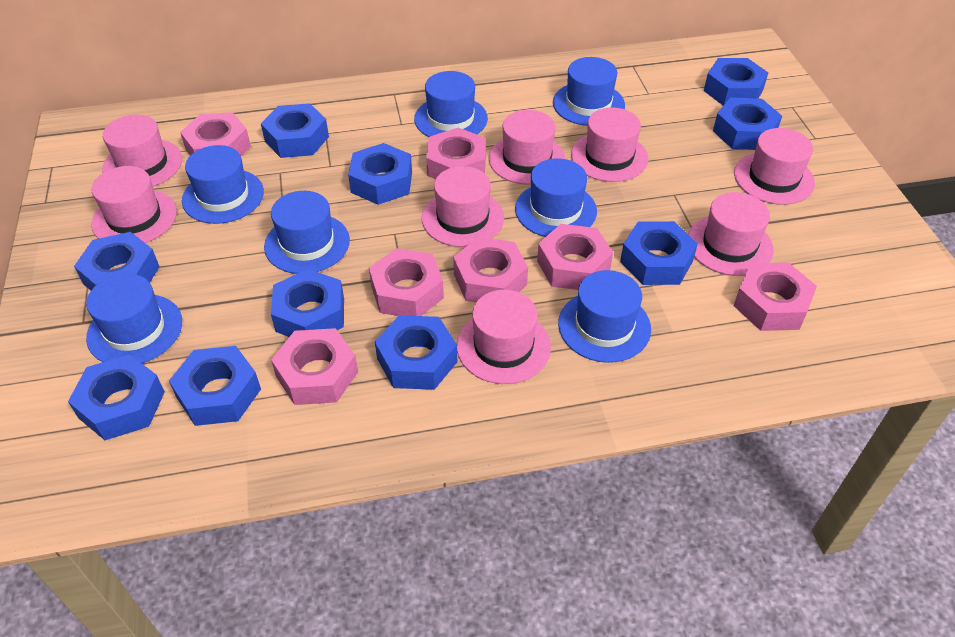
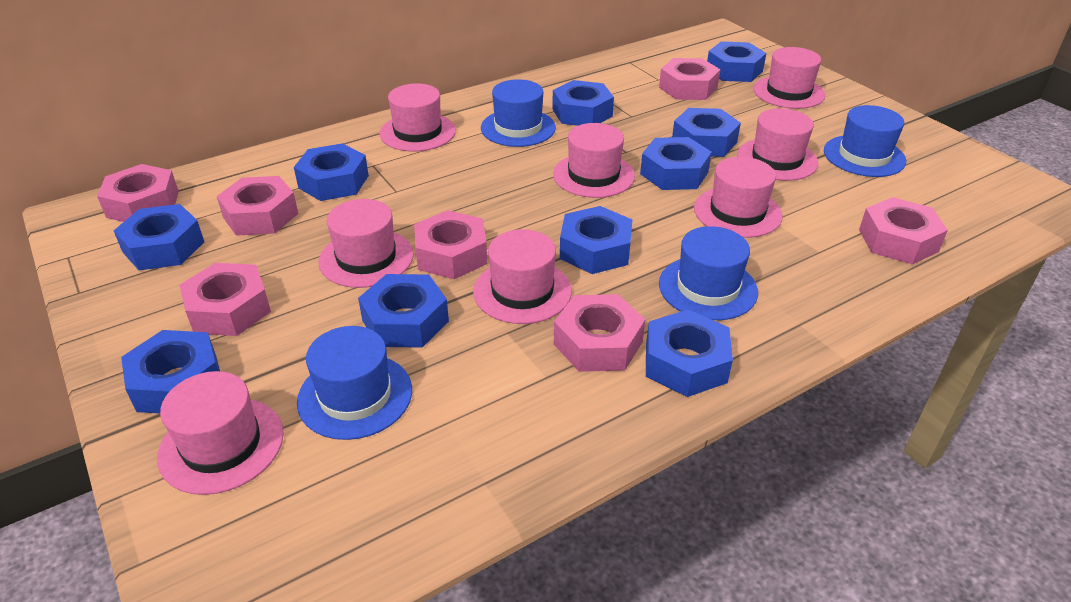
blue hat: [86,274,182,363] [182,145,264,224] [264,191,350,274] [414,71,488,137] [515,158,597,237] [553,57,625,126] [558,270,651,363] = 7 -> [297,326,412,440] [481,79,556,147] [659,226,758,320] [824,105,906,177] = 4

